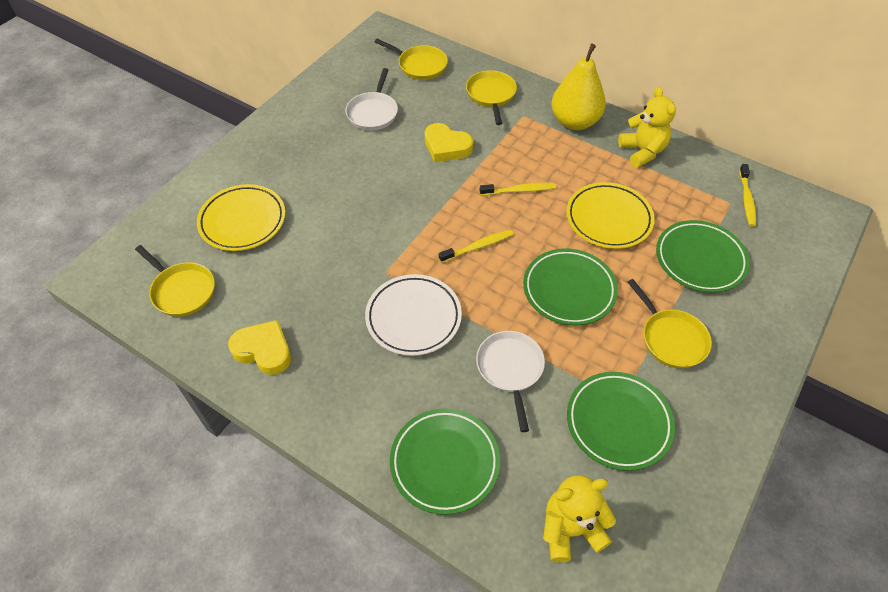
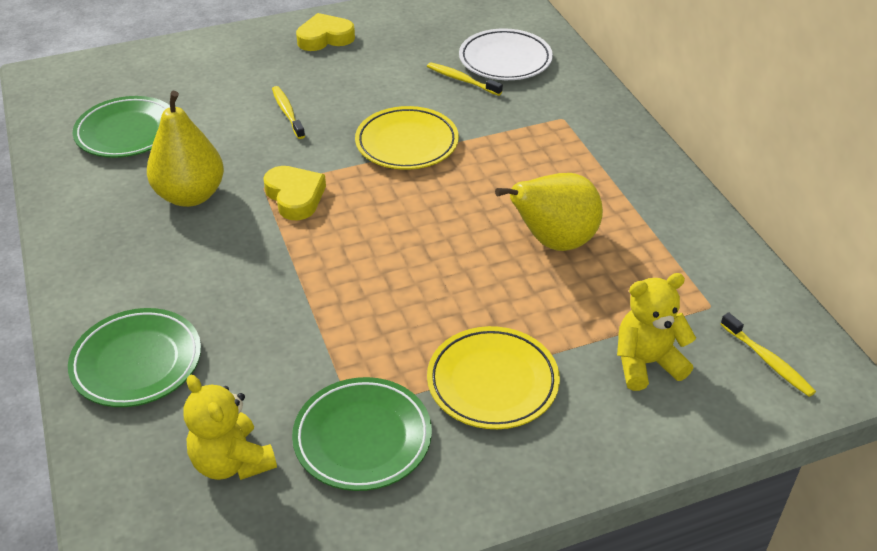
green plate: [390,408,500,515] [523,248,618,325] [567,372,675,471] [656,220,750,293] = 4 -> [68,308,201,407] [73,96,170,158] [292,377,432,491] = 3
white pan: [346,68,398,130] [476,331,545,432] = 2 -> none = 0
yellow pan: [135,245,215,317] [375,39,448,80] [466,70,517,125] [628,279,712,368] = 4 -> none = 0
yellow pear: [552,44,606,130] = 1 -> [147,91,224,207] [495,173,603,251] = 2

